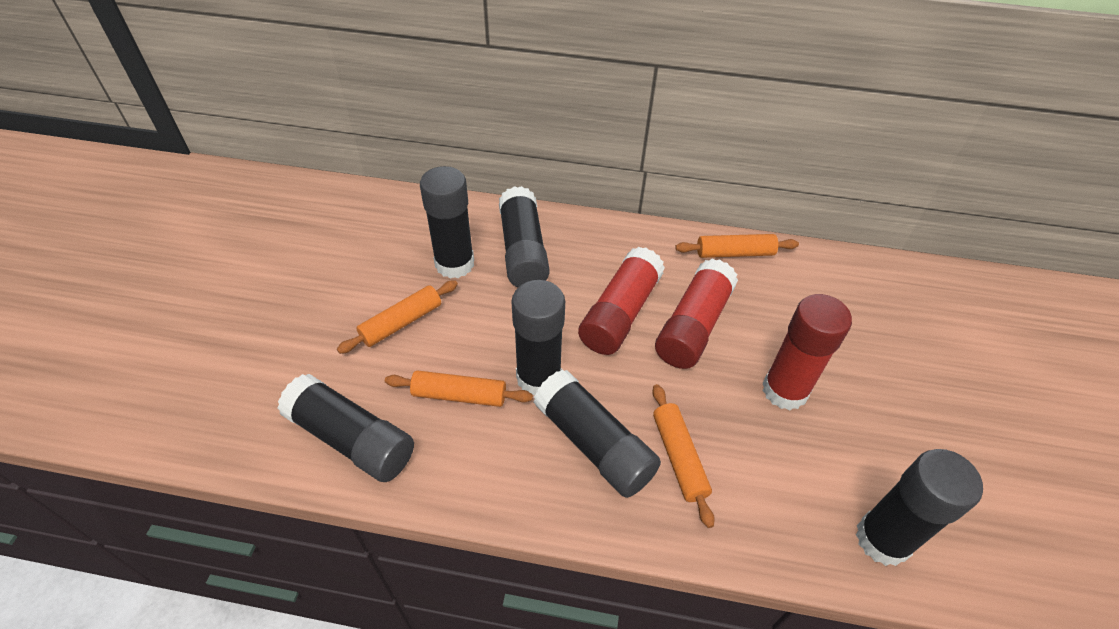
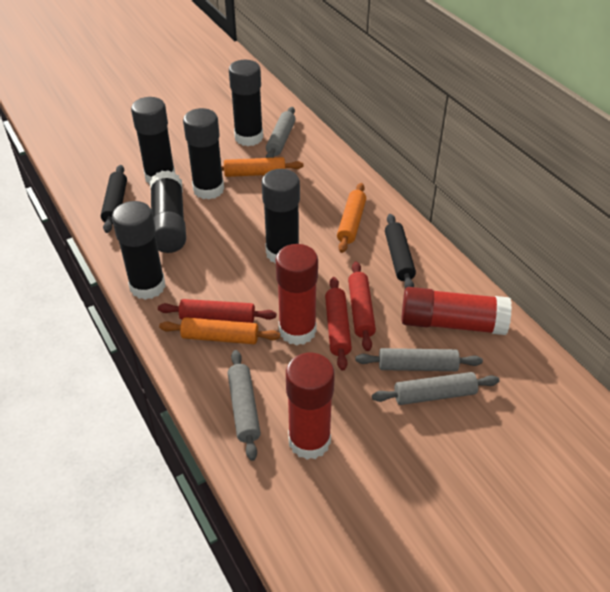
black rolling pin: none = 0 -> [101,165,127,233] [385,214,416,288] = 2
grey rolling pin: none = 0 -> [228,350,261,461] [266,107,296,158] [355,348,483,371] [372,372,499,405] = 4
orange rolling pin: [337,280,458,354] [385,370,533,407] [652,384,715,528] [675,234,799,258] = 4 -> [159,317,280,344] [221,157,304,177] [337,183,366,253] = 3
red rolling pin: none = 0 -> [158,299,276,323] [325,277,352,371] [348,262,376,351] = 3

